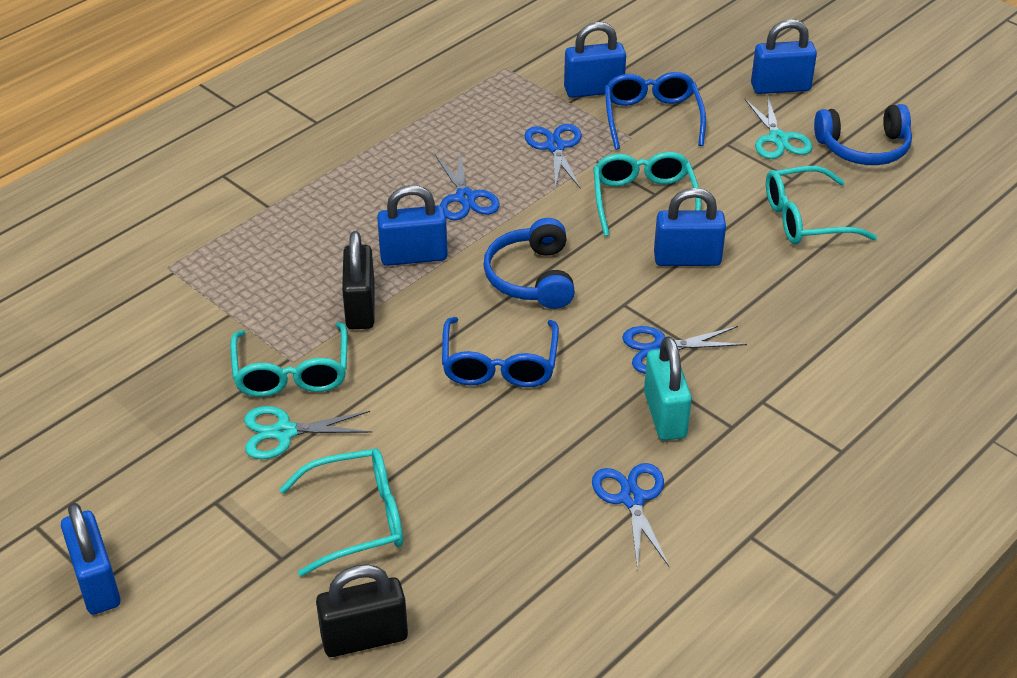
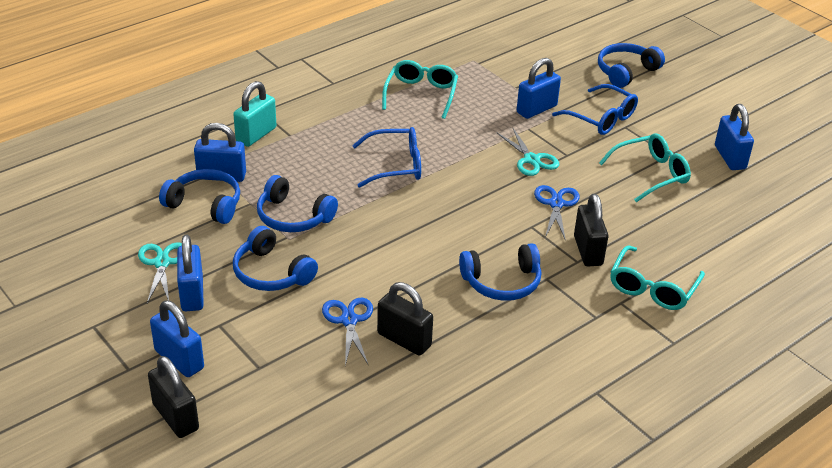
black padlock: [316,564,408,657] [342,231,375,329] = 2 -> [148,356,199,438] [377,282,433,355] [574,194,608,266] = 3
blue headphones: [483,218,575,309] [814,104,912,165] = 2 -> [159,169,240,224] [233,226,318,291] [257,175,338,232] [459,243,541,301] [598,43,665,88] = 5
blue scissors: [435,150,500,220] [525,124,582,190] [592,463,670,570] [622,326,747,374] = 4 -> [322,298,373,366] [534,185,580,241] = 2
turquoise glasses: [230,322,347,397] [279,448,403,577] [594,152,701,237] [766,166,877,244] = 4 -> [382,60,458,119] [599,133,691,202] [610,245,705,310] = 3

